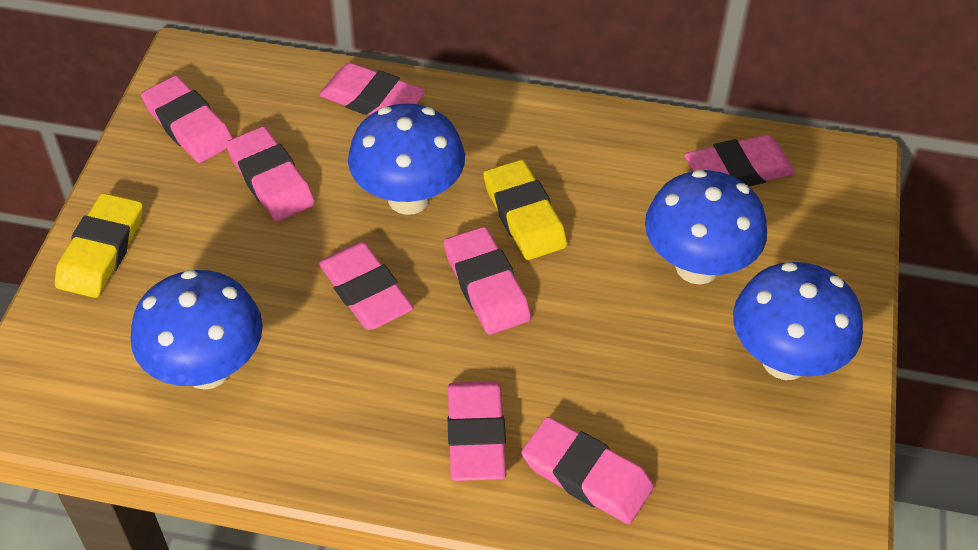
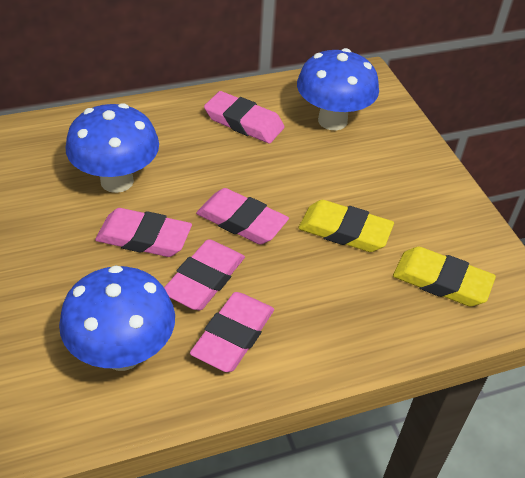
blue mushroom: [131,270,263,390] [348,103,465,215] [645,170,767,285] [733,262,863,380] = 4 -> [59,265,175,371] [65,103,159,193] [297,48,379,130] = 3
pink eraser: [141,76,233,163] [226,126,315,222] [319,63,426,115] [319,242,414,330] [444,227,531,335] [447,381,506,481] [521,417,654,524] [684,135,795,187] = 8 -> [95,208,192,257] [164,239,245,310] [190,292,274,372] [196,188,289,245] [204,91,285,144] = 5

